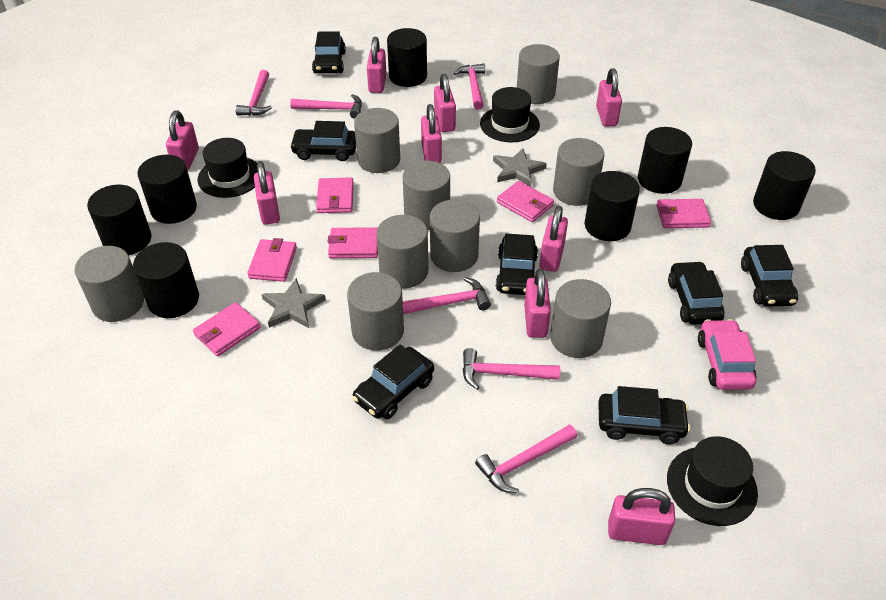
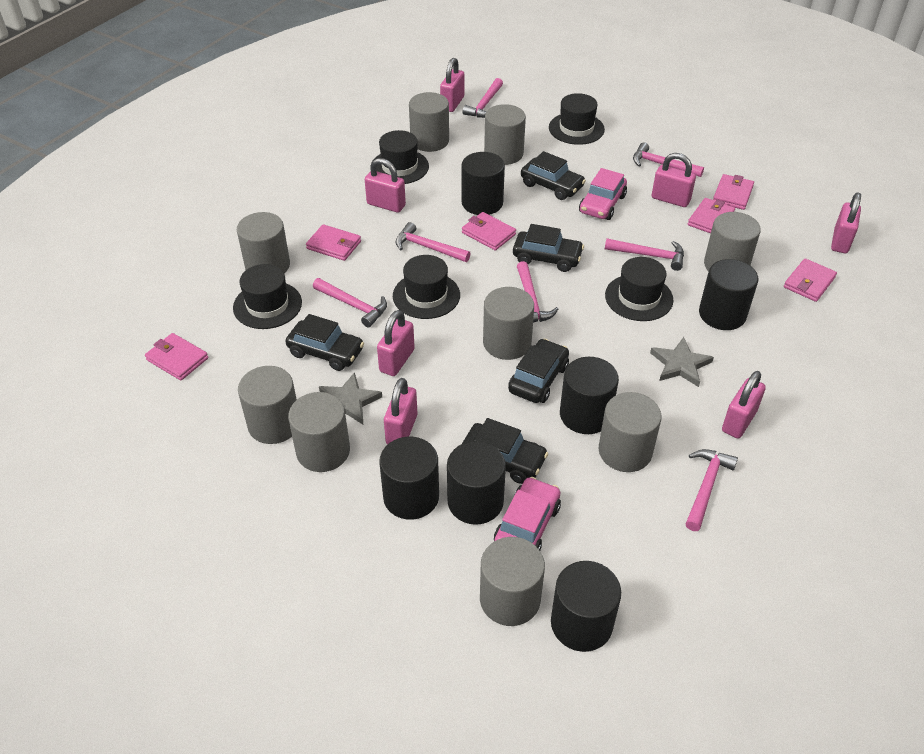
black car: [290,121,356,161] [312,31,346,73] [352,344,434,420] [496,234,538,295] [598,386,690,444] [668,261,724,325] [741,245,798,307] = 7 -> [285,314,364,371] [462,418,549,484] [508,339,569,403] [513,224,584,272] [521,151,586,200] = 5
black cylinder: [87,185,151,255] [133,242,199,318] [137,155,197,224] [387,28,427,87] [584,171,640,241] [638,127,692,194] [753,151,816,220] = 7 -> [379,437,439,520] [447,441,506,525] [462,152,505,215] [551,561,621,652] [560,357,619,434] [699,259,758,330] = 6
black hat: [197,138,258,198] [480,87,540,142] [667,436,758,526] = 3 -> [233,264,302,329] [370,130,429,184] [393,255,460,319] [549,93,605,145] [605,257,673,321] = 5
pink car: [698,319,757,390] = 1 -> [494,477,561,550] [579,168,627,220] = 2
pink hammer: [235,70,272,116] [290,94,362,119] [403,277,491,314] [453,64,485,110] [463,348,560,390] [475,424,577,493] = 6 -> [313,278,387,327] [395,222,471,262] [462,78,503,118] [517,261,558,322] [605,238,684,271] [633,142,704,177] [686,449,738,531] = 7
pink padlock: [166,111,199,171] [254,161,280,225] [367,37,387,93] [421,104,442,163] [434,74,456,132] [524,269,551,338] [540,206,568,272] [596,68,622,127] [608,488,675,545] = 9 -> [365,158,406,213] [377,310,415,376] [384,378,418,444] [440,58,464,112] [652,153,696,207] [722,371,766,438] [831,192,861,253] = 7

